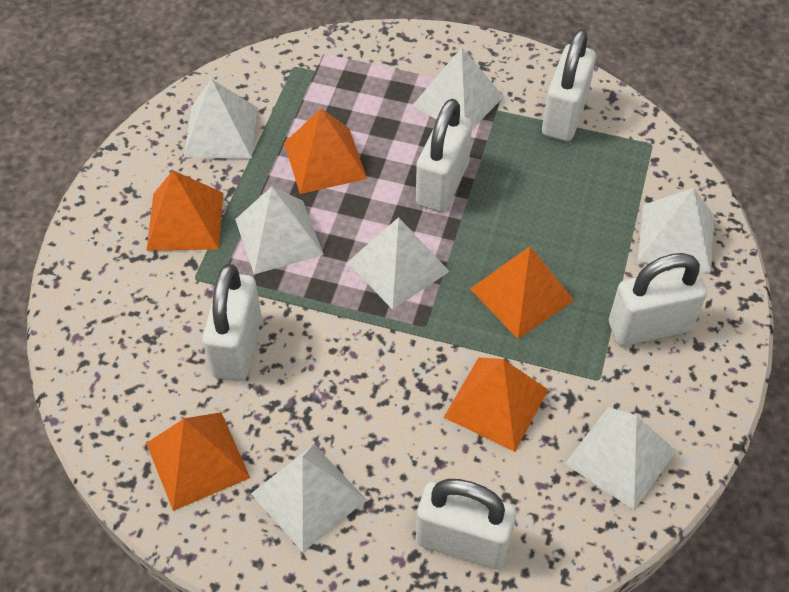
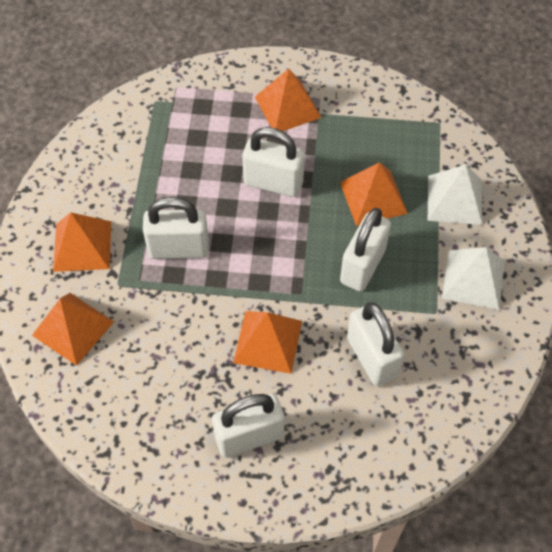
white pyramid: [184,79,258,159] [235,187,324,274] [251,444,367,552] [348,217,450,310] [412,48,504,129] [565,407,676,510] [638,188,714,273] = 7 -> [428,164,483,225] [442,247,505,310] = 2

